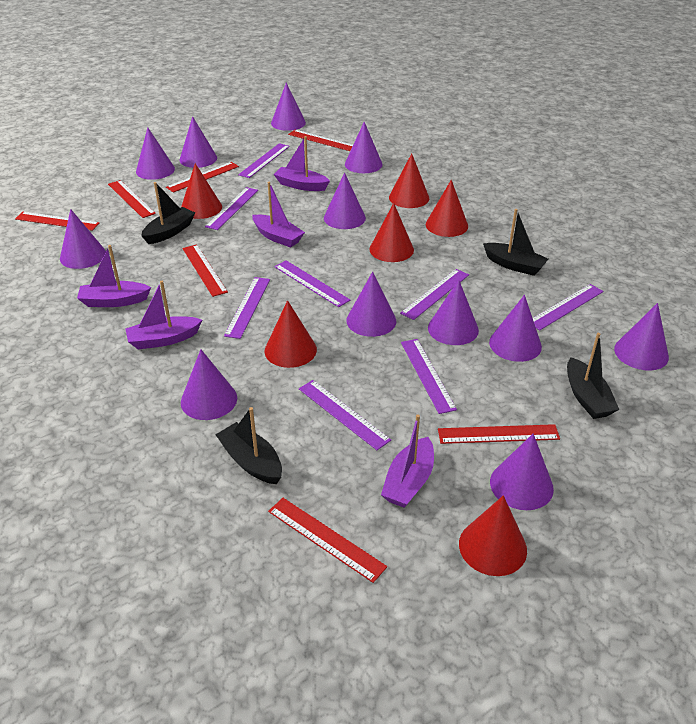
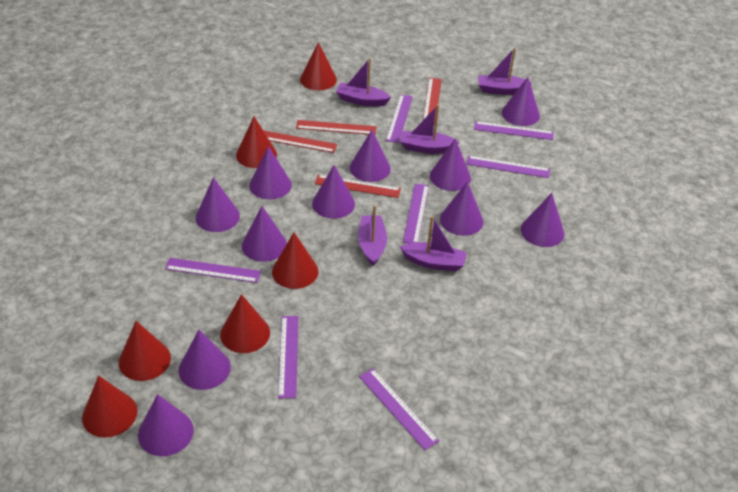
black boat: [141,182,195,244] [216,407,282,484] [483,209,548,276] [567,333,619,419] = 4 -> none = 0
purple cone: [60,209,106,269] [136,127,175,180] [180,116,217,168] [181,349,237,420] [271,83,306,131] [324,173,366,229] [345,122,383,173] [346,272,396,337] [428,280,479,345] [489,295,542,362] [490,434,554,510] [614,303,669,371] = 12 -> [138,394,194,456] [179,330,231,390] [196,177,240,232] [242,206,287,262] [249,146,292,199] [312,165,355,219] [350,130,391,182] [430,138,471,191] [440,181,483,236] [502,77,540,126] [521,193,565,247] = 11
purple ruler: [205,187,258,230] [224,277,270,339] [238,143,290,178] [274,260,350,307] [299,380,391,450] [400,269,469,320] [401,339,457,414] [533,284,603,330] = 8 -> [165,258,261,283] [278,316,298,398] [359,368,439,450] [386,94,413,143] [403,183,429,243] [466,155,550,178] [474,121,554,140] = 7
red ruler: [15,212,99,231] [108,180,156,218] [166,162,239,193] [183,244,228,297] [268,498,387,583] [288,130,353,151] [438,424,560,444] = 7 -> [263,130,337,153] [296,120,376,135] [315,175,401,198] [423,78,442,124] = 4

